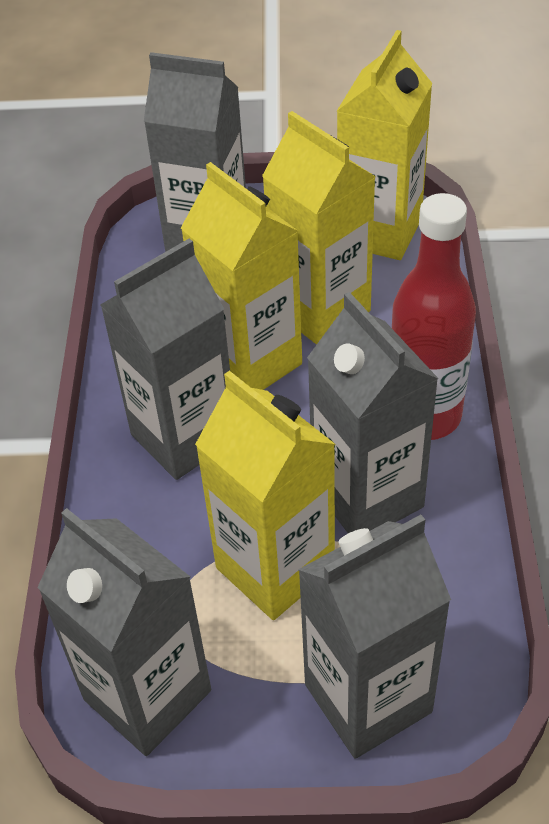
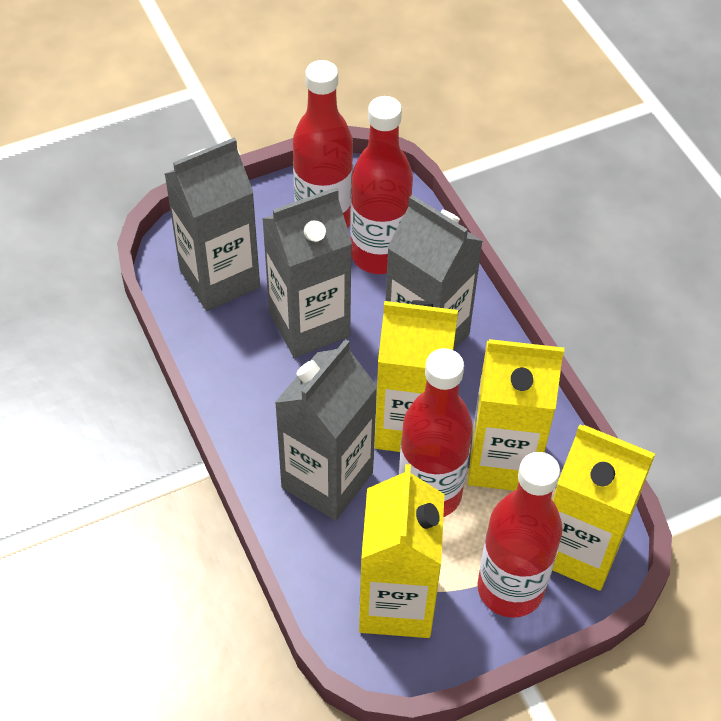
grey carton: [37,508,211,756] [100,238,230,480] [144,52,246,252] [298,515,451,759] [307,292,439,533] = 5 -> [165,138,260,311] [262,187,352,358] [275,339,377,520] [386,195,483,350] = 4
red bottle: [392,193,476,440] = 1 -> [293,60,353,228] [350,96,413,274] [399,348,473,517] [477,452,563,618] = 4

